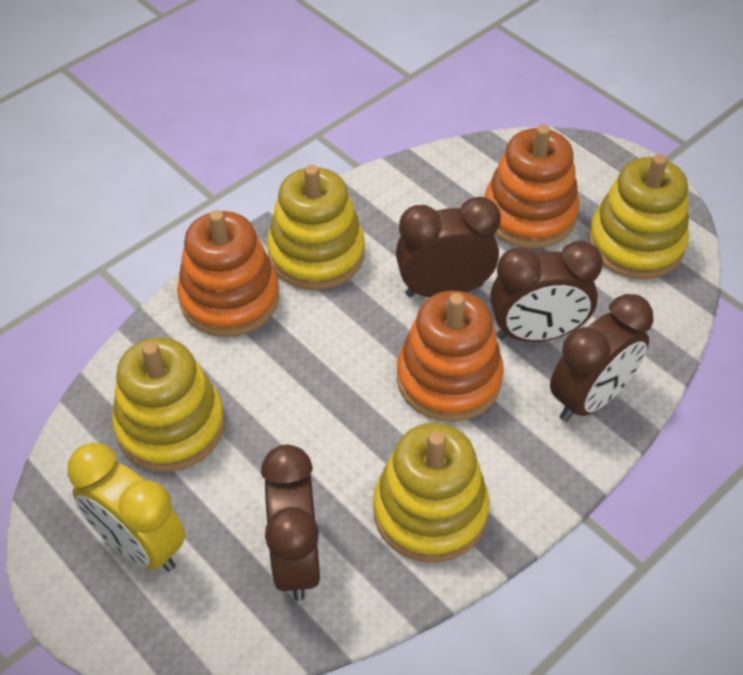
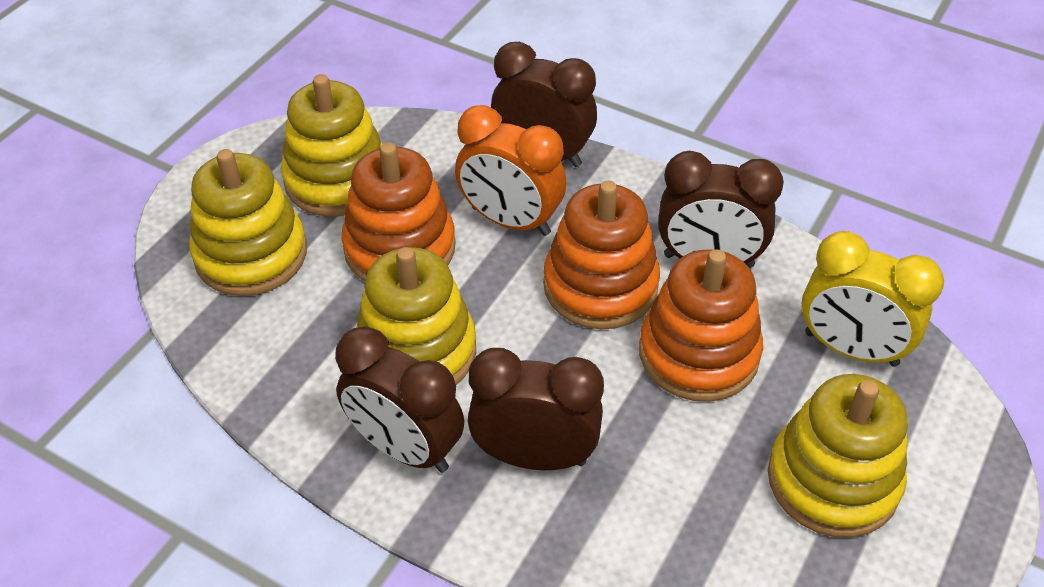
orange clock: none = 0 -> [455,105,566,236] = 1

